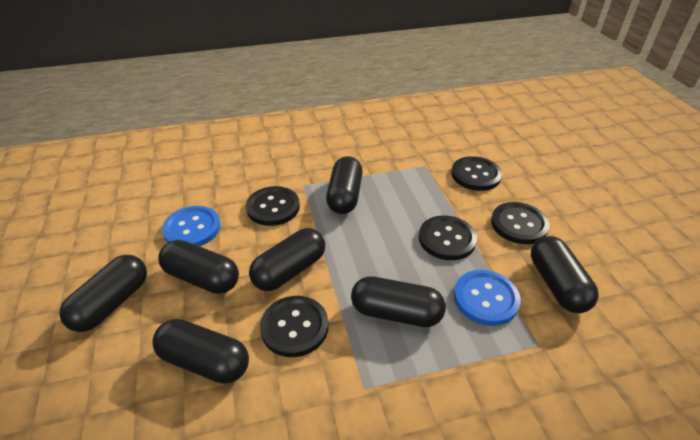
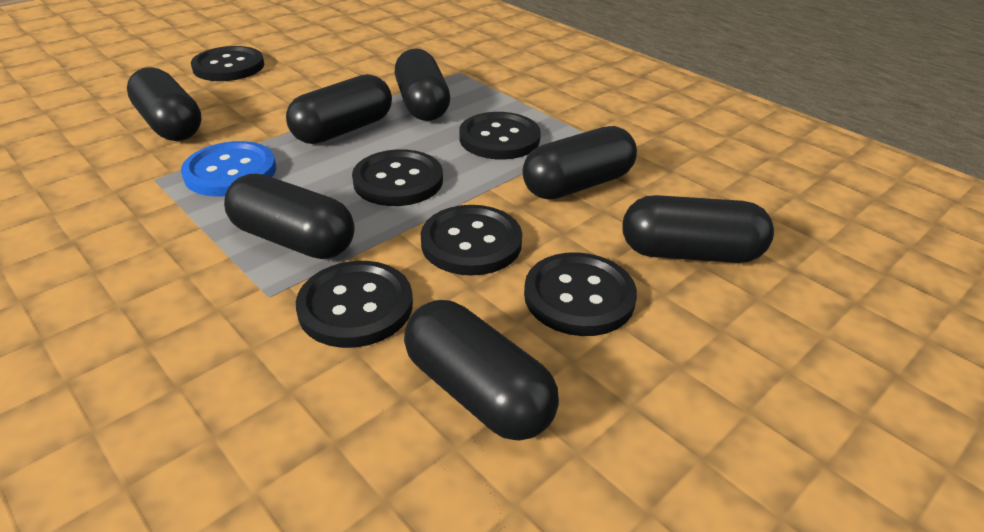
black button: [246,186,300,226] [260,296,328,357] [419,216,477,260] [451,156,502,191] [491,202,550,244] = 5 -> [191,46,264,81] [296,261,413,348] [352,149,443,206] [420,205,522,276] [459,112,541,159] [524,252,637,336] = 6
blue button: [162,206,220,246] [454,270,521,326] = 2 -> [181,141,276,197] = 1

